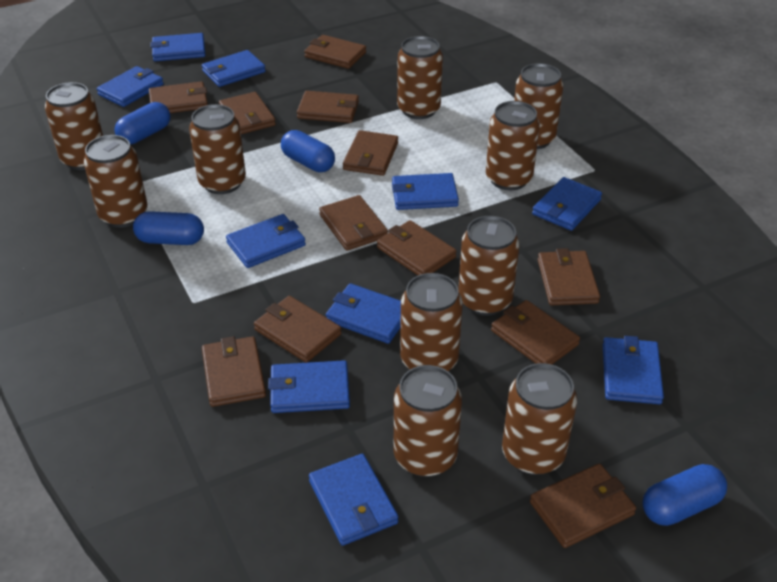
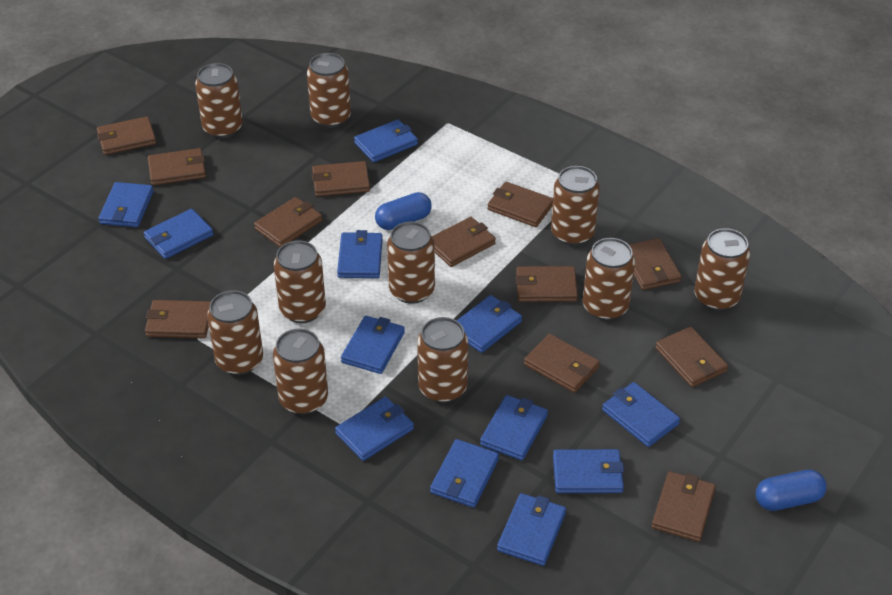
blue capsule: [114,102,171,144] [133,211,204,245] [281,130,335,172] [642,464,727,526] = 4 -> [375,192,432,230] [756,470,827,511] = 2
blue wallet: [97,66,164,107] [151,33,205,61] [202,50,266,87] [226,214,306,268] [268,360,350,413] [309,454,398,546] [326,283,401,344] [392,173,459,210] [532,177,602,231] [603,336,664,404] = 10 -> [99,182,154,227] [144,209,213,259] [335,397,414,461] [337,230,383,278] [341,316,405,374] [354,119,418,162] [430,439,499,508] [457,295,522,353] [480,395,548,460] [497,493,566,566] [553,449,624,493] [602,382,680,447] = 12

